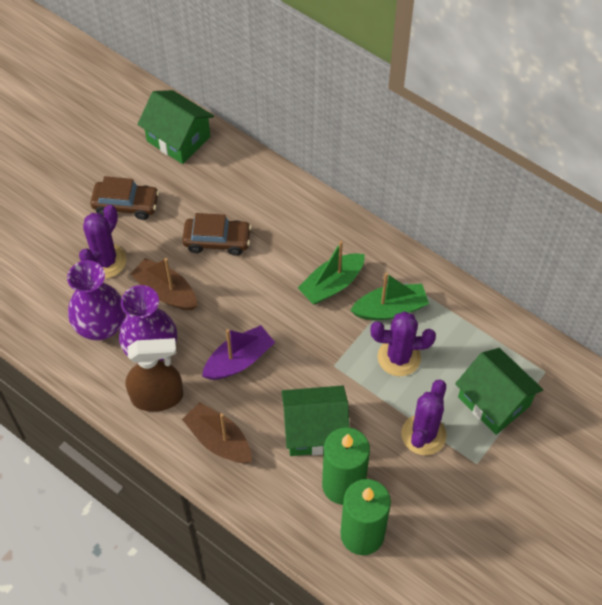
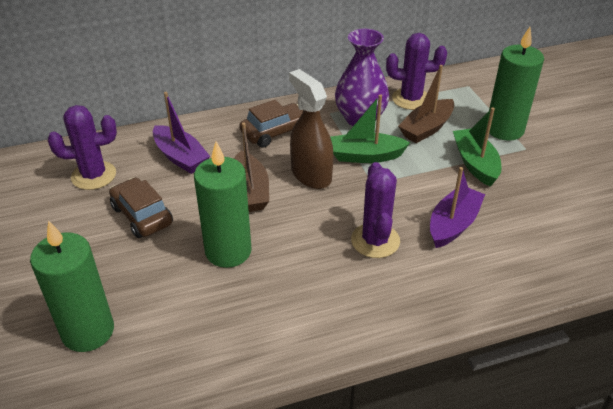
green candle: [322,427,370,505] [340,479,391,555] = 2 -> [30,220,114,352] [194,141,252,268] [489,27,544,141] = 3
green house: [137,90,214,164] [282,386,350,456] [455,348,543,435] = 3 -> none = 0
purple boat: [202,325,275,380] = 1 -> [153,92,210,174] [430,167,485,248] = 2
purple vase: [67,260,126,340] [119,285,177,363] = 2 -> [335,29,389,126] = 1

